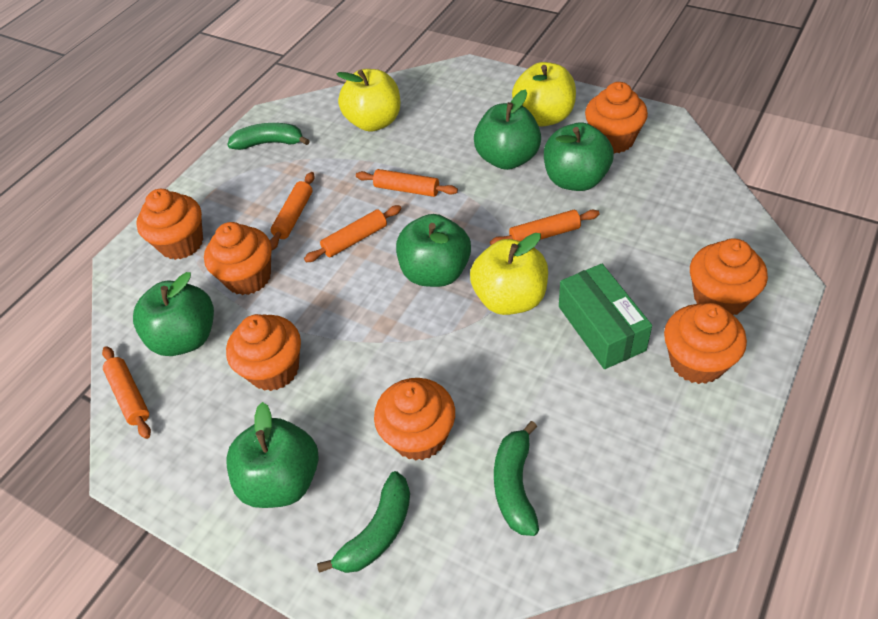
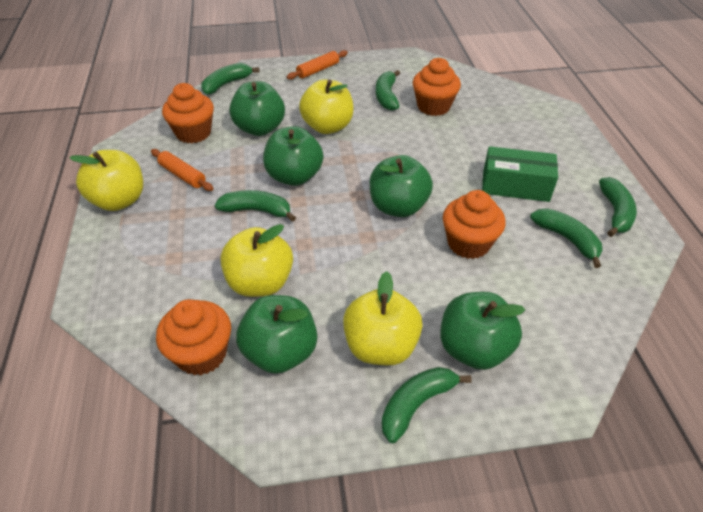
green banana: [227,123,310,150] [317,471,410,573] [494,421,539,536] = 3 -> [201,63,260,95] [214,190,296,222] [376,70,400,111] [382,367,472,443] [530,208,603,268] [599,177,637,237] = 6
orange cupcake: [136,189,203,260] [204,222,272,295] [226,314,301,391] [374,378,455,461] [585,82,648,153] [664,303,747,384] [690,238,768,315] = 7 -> [156,299,231,375] [162,83,214,143] [413,58,461,116] [443,190,506,259] = 4
orange rolling pin: [102,346,151,439] [270,172,315,251] [304,205,402,262] [356,169,458,197] [490,210,600,245] = 5 -> [151,149,213,191] [287,50,348,80] = 2
yellow apple: [337,69,401,132] [470,233,548,315] [512,62,576,127] = 3 -> [69,150,143,211] [220,224,293,297] [299,79,354,134] [343,271,423,365] = 4

